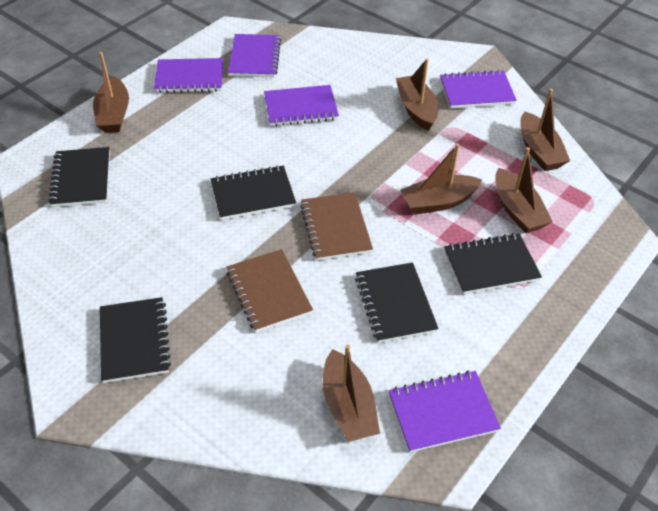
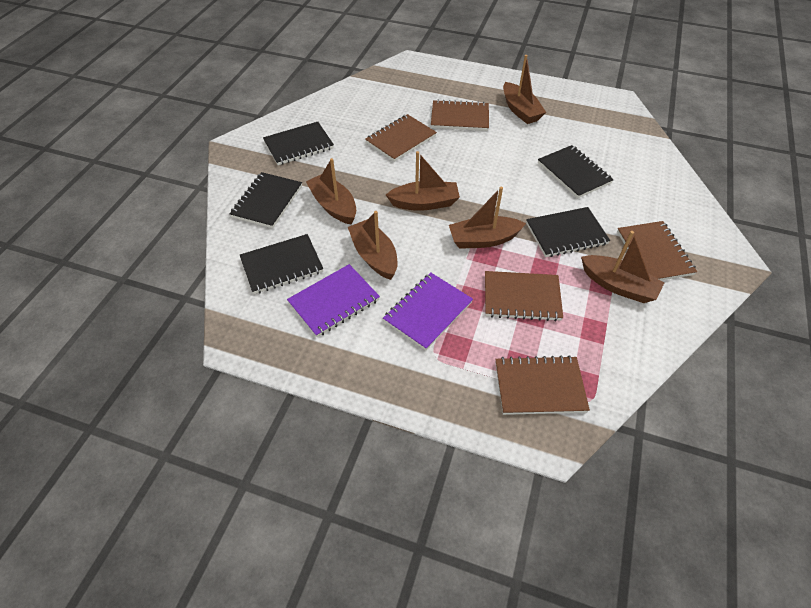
brown notebook: [227,249,313,332] [300,192,373,261] = 2 -> [365,114,437,162] [431,100,489,131] [485,271,563,321] [495,355,590,415] [617,221,697,280] = 5
purple notebook: [154,58,223,93] [228,34,281,77] [264,85,339,126] [389,370,501,453] [440,70,517,109] = 5 -> [287,264,380,337] [383,272,473,350] = 2

